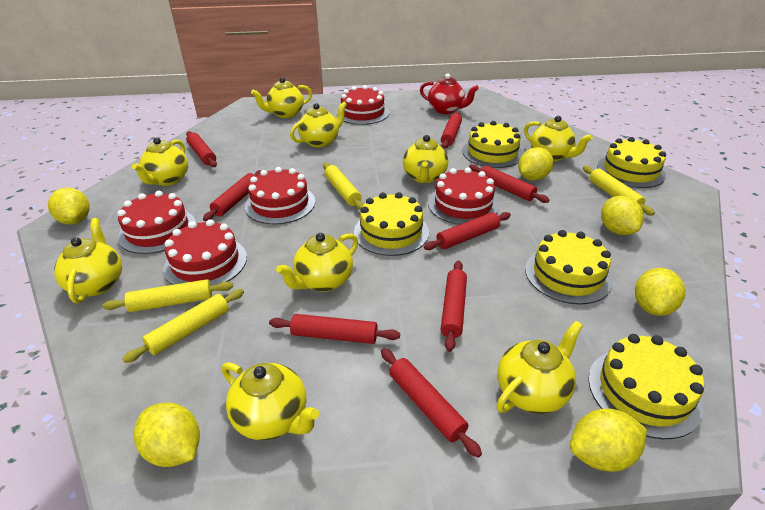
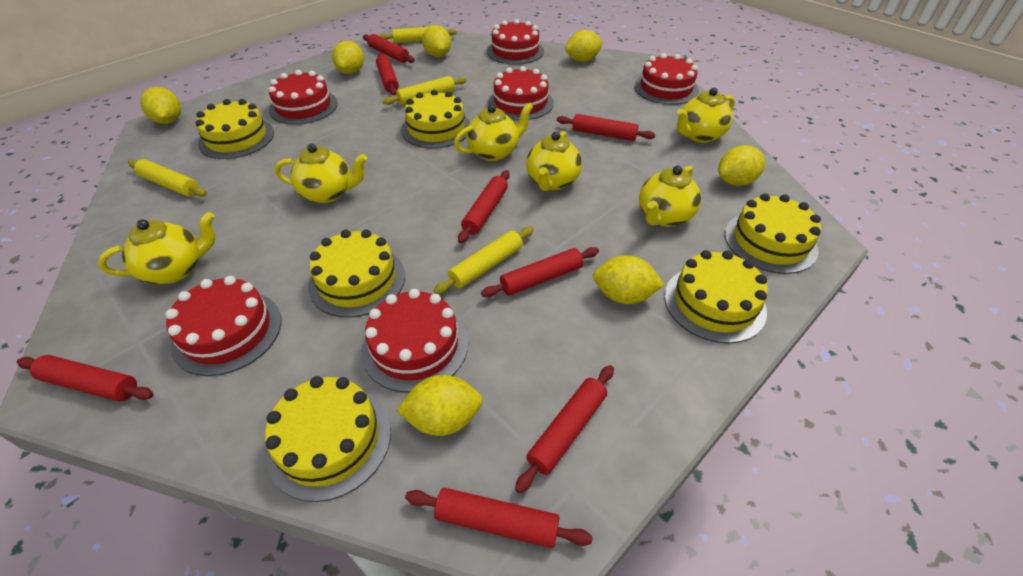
red cake: [117,191,196,254] [163,219,247,286] [245,167,315,224] [337,85,389,125] [428,167,499,225] = 5 -> [165,276,281,376] [268,70,338,125] [361,289,468,393] [487,19,544,65] [488,66,554,120] [634,53,699,105] = 6
red teapot: [420,74,479,114] = 1 -> none = 0
yellow cake: [354,192,429,256] [462,121,524,168] [525,230,613,305] [588,334,704,439] [597,137,666,188] = 5 -> [196,99,274,159] [265,376,391,502] [308,229,405,318] [401,90,470,148] [664,250,768,343] [725,193,821,274] = 6
yellow lemon: [48,187,90,225] [134,402,200,467] [518,147,554,181] [570,409,647,472] [601,196,644,235] [635,268,685,316] = 6 -> [140,87,181,124] [332,41,364,74] [396,375,483,436] [422,25,451,57] [565,30,603,62] [593,255,664,304] [718,145,765,186] = 7
yellow teapot: [54,218,122,303] [132,137,188,186] [222,362,319,440] [251,77,312,118] [276,233,358,292] [290,101,347,148] [403,135,448,183] [496,321,583,414] [524,116,593,162] = 9 -> [98,212,215,284] [274,144,367,203] [454,103,533,161] [526,131,582,191] [639,166,701,227] [677,88,735,143] = 6

